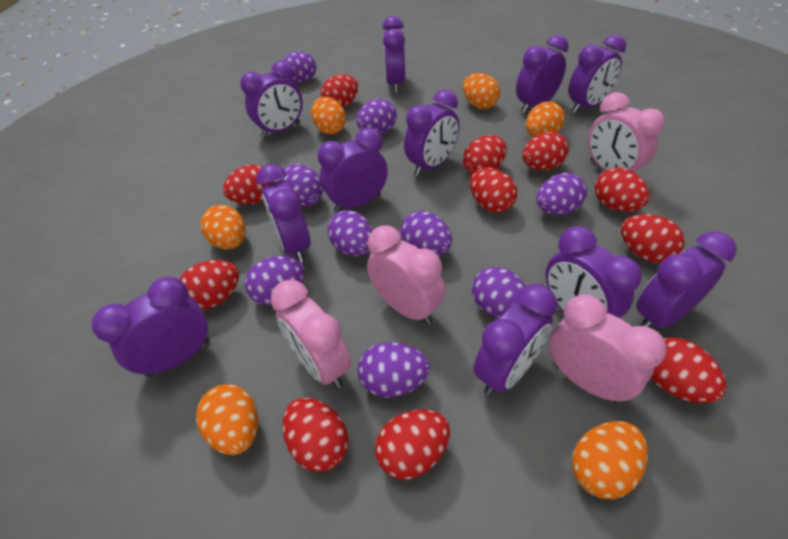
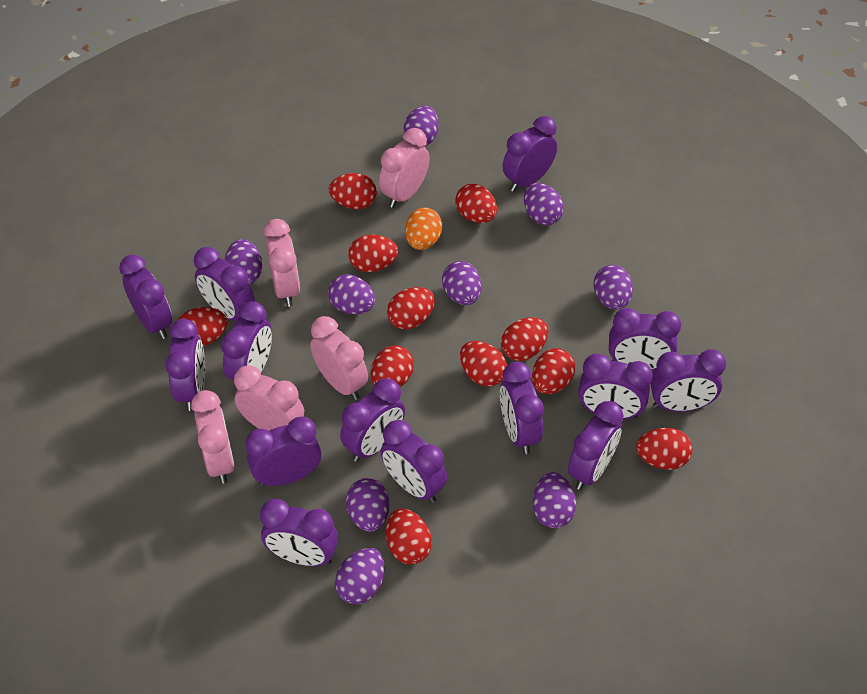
orange egg: [196,384,258,455] [201,205,246,250] [311,97,346,134] [463,73,500,109] [526,101,565,137] [572,421,648,499] = 6 -> [405,207,442,250] = 1
pink clock: [271,280,351,388] [367,225,445,324] [549,294,667,403] [588,92,665,172] = 4 -> [191,390,235,484] [234,365,304,431] [264,219,300,306] [310,316,368,400] [379,128,430,208] = 5
purple clock: [92,277,210,377] [240,60,303,138] [256,164,310,262] [317,128,388,213] [383,16,405,93] [404,89,459,176] [473,284,557,396] [516,35,569,114] [546,226,642,318] [569,34,626,113] [636,231,737,328] = 11 -> [119,255,172,339] [165,319,205,411] [194,247,255,321] [221,301,272,380] [245,416,321,486] [260,499,338,566] [340,378,405,462] [381,420,447,503] [500,362,544,454] [503,116,557,192] [568,401,623,490] [578,354,653,419] [609,308,681,370] [650,349,726,412] = 14

